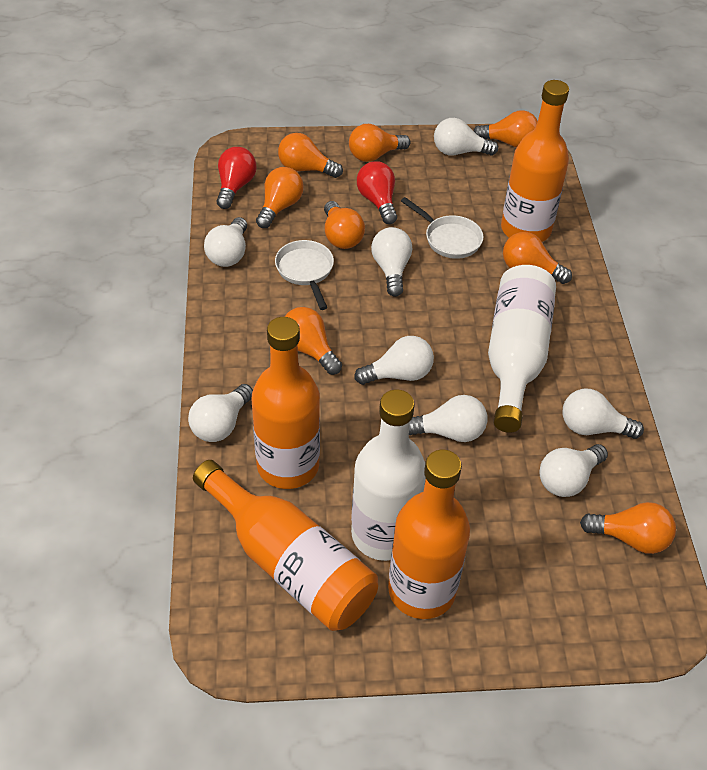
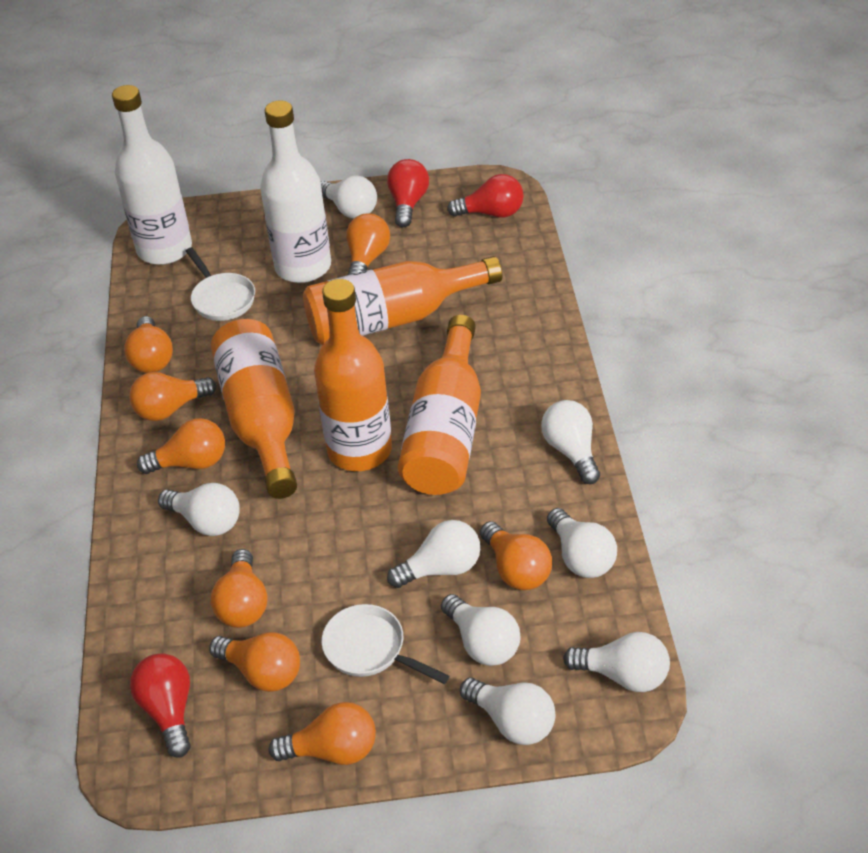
red light bulb: [217,147,256,209] [357,161,397,224] = 2 -> [130,653,191,758] [387,159,429,227] [447,174,524,218] = 3

